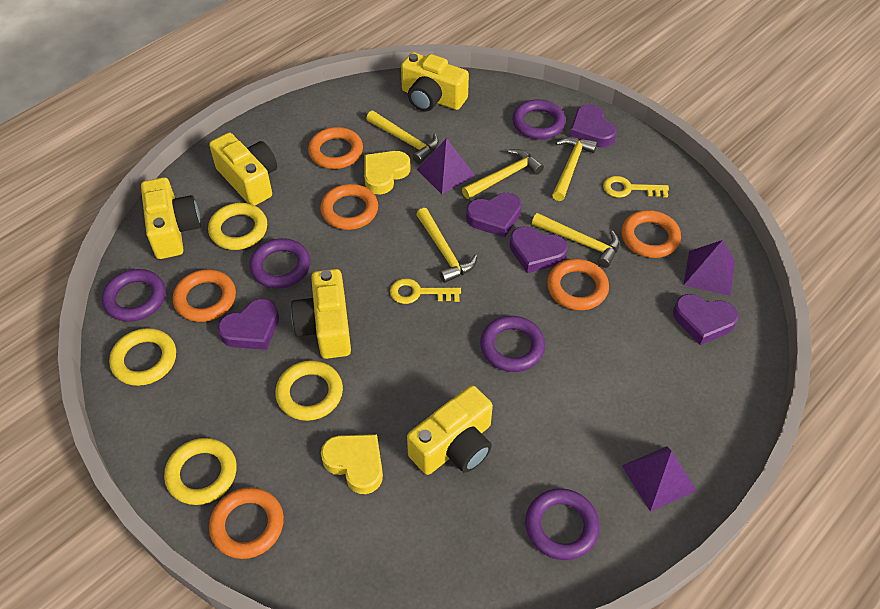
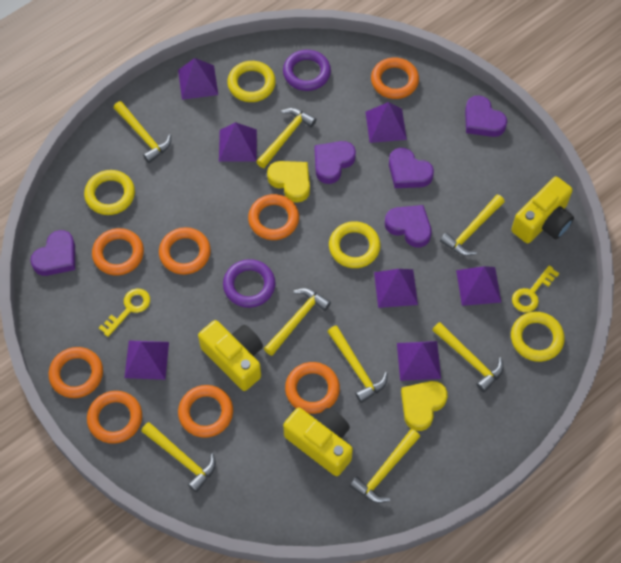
orange ring: [173,269,236,322] [209,487,284,559] [308,127,363,169] [320,184,378,230] [547,259,609,310] [621,210,681,258] = 6 -> [49,347,103,398] [87,391,142,444] [92,228,144,275] [159,227,211,275] [178,385,233,438] [248,194,299,240] [285,362,340,414] [371,57,419,99] = 8
purple pyramid: [417,138,475,194] [622,446,697,512] [684,240,735,296] = 3 -> [124,340,169,380] [178,58,218,100] [219,122,257,162] [366,102,407,143] [374,269,418,308] [397,341,441,381] [456,266,501,306] = 7
purple ring: [102,269,166,322] [249,238,310,289] [480,316,545,372] [512,99,566,140] [525,488,600,560] = 5 -> [223,259,275,308] [283,50,331,91] = 2
yellow camera: [141,177,201,259] [209,133,277,205] [291,269,351,359] [401,52,469,111] [407,385,493,475] = 5 -> [198,320,263,391] [283,407,353,476] [511,177,574,243] = 3
yellow hammer: [366,111,439,164] [416,208,477,283] [462,149,544,199] [532,213,620,268] [552,137,597,201] = 5 -> [114,101,171,163] [141,422,216,492] [256,108,317,168] [264,288,331,356] [328,325,388,403] [350,429,420,503] [432,322,504,392] [440,195,505,256] = 8

